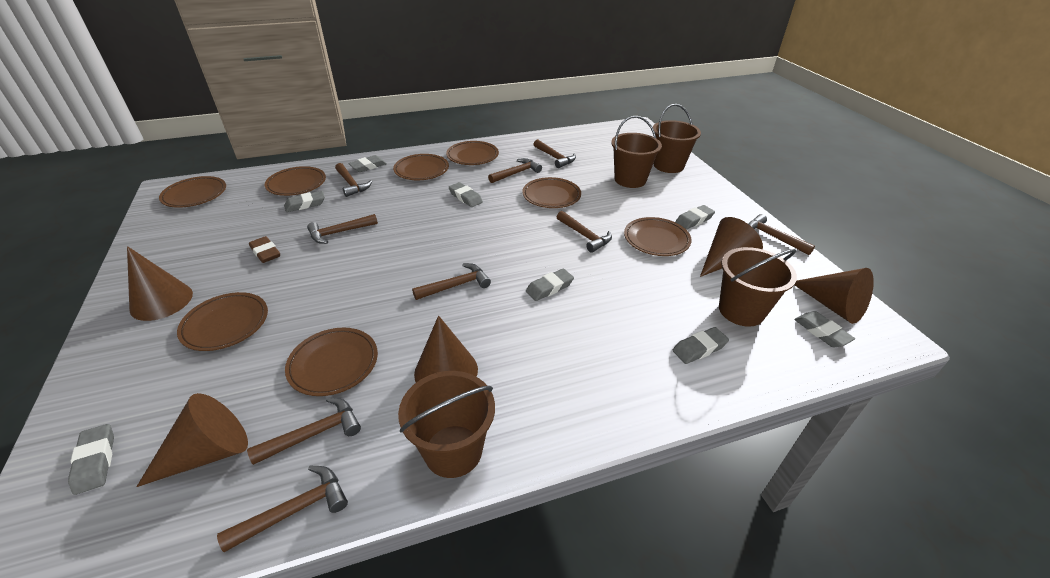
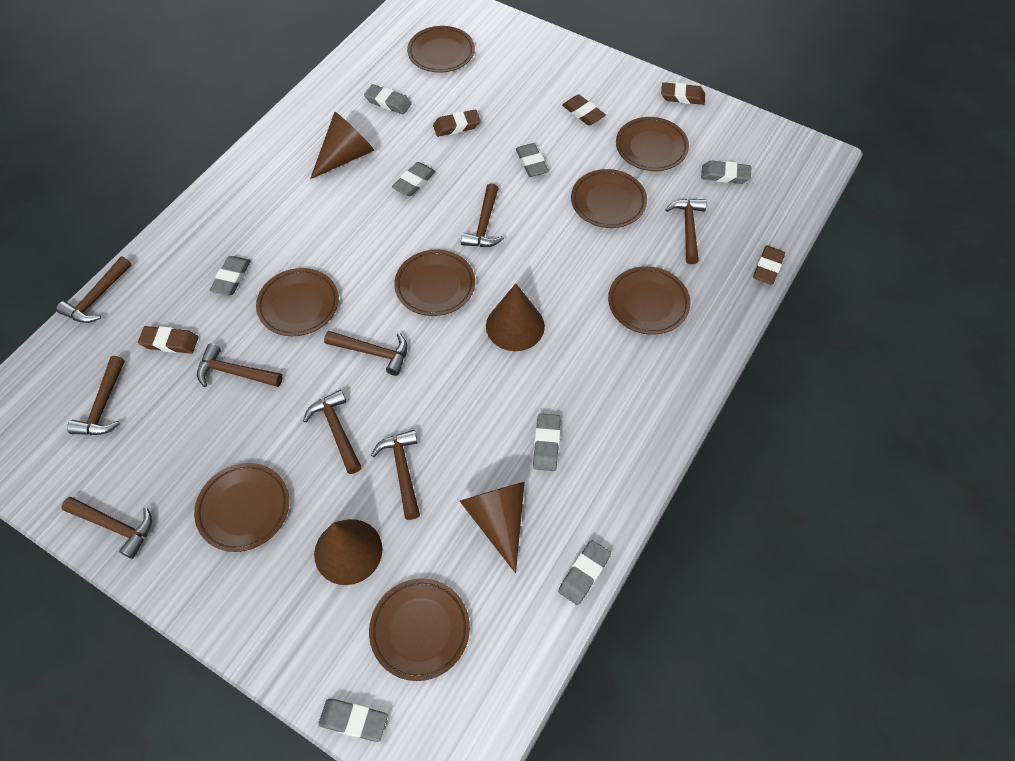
brown bucket: [398,371,495,478] [611,116,662,188] [653,104,701,173] [719,247,797,327] = 4 -> none = 0
brown cone: [127,246,193,321] [137,393,248,487] [414,315,478,382] [700,217,763,277] [795,268,874,324] = 5 -> [310,112,374,179] [314,519,383,585] [460,482,525,573] [486,283,545,351] = 4
brown eraser: [249,236,280,263] = 1 -> [138,326,198,354] [433,110,481,137] [562,95,606,125] [661,82,705,105] [753,246,785,284] = 5

